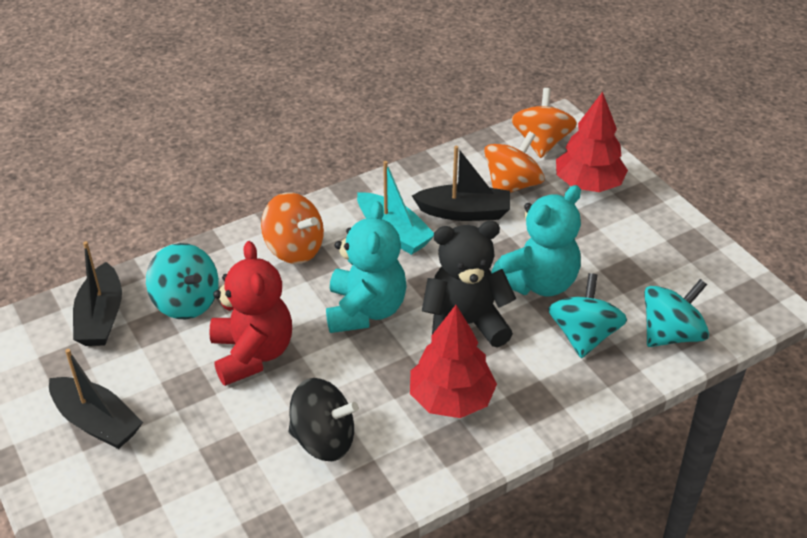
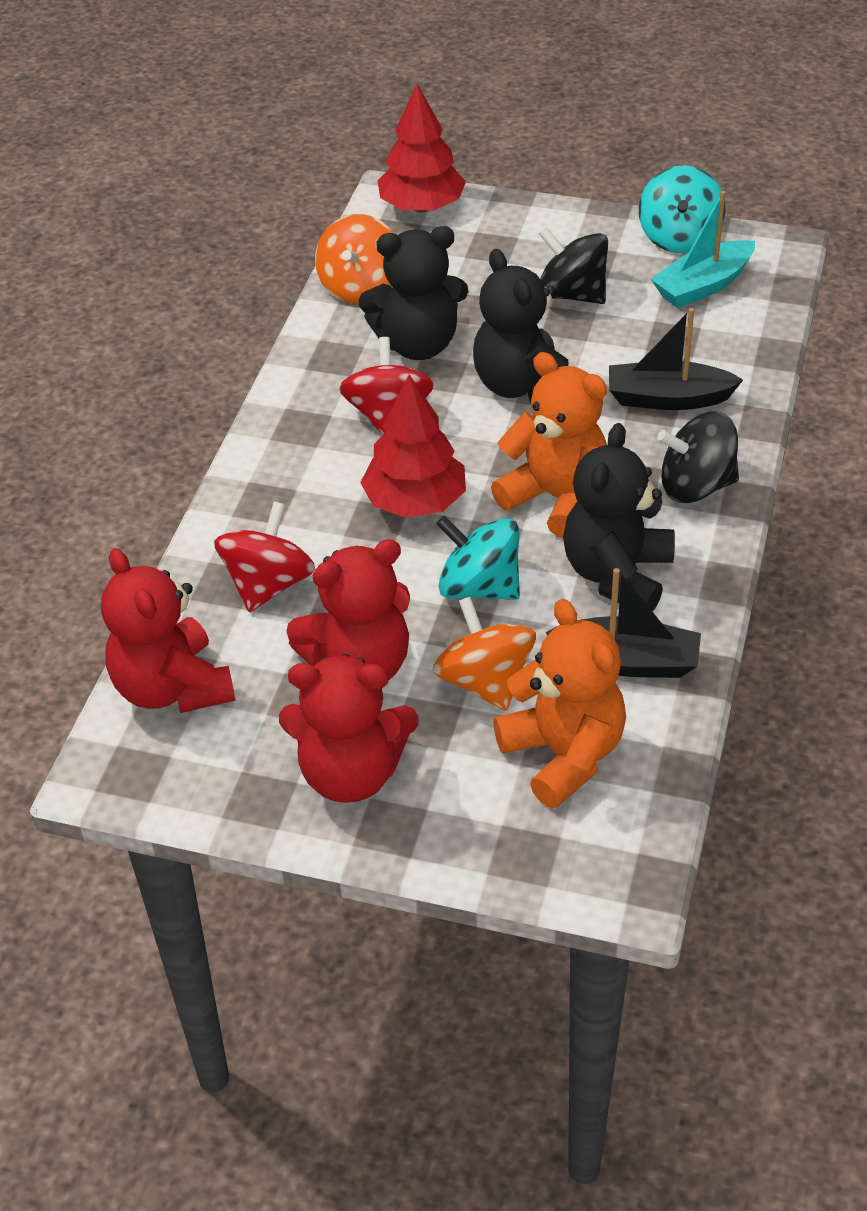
black boat: [49,349,143,449] [73,241,122,346] [412,146,510,221] = 3 -> [546,568,701,678] [609,308,743,410] = 2
black spinning top: [289,378,359,461] = 1 -> [538,227,608,304] [657,412,739,503] = 2
black teddy bear: [422,221,516,347] = 1 -> [358,226,468,360] [473,249,568,402] [563,423,675,612] = 3
orange spinning top: [261,192,324,264] [484,131,545,193] [511,88,577,158] = 3 -> [315,214,393,303] [433,597,536,711] = 2
orange teddy bear: none = 0 -> [491,352,607,538] [493,599,626,809] = 2
red spinning top: none = 0 -> [214,502,315,612] [339,337,434,435] = 2
red teddy bear: [209,241,292,386] = 1 -> [101,548,235,713] [279,654,418,803] [286,539,410,680] = 3
turquoise spinning top: [146,243,219,319] [548,273,627,358] [644,279,709,347] = 3 -> [436,516,520,600] [639,165,725,253] = 2
turquoise teddy bear: [326,201,407,333] [491,185,581,296] = 2 -> none = 0

